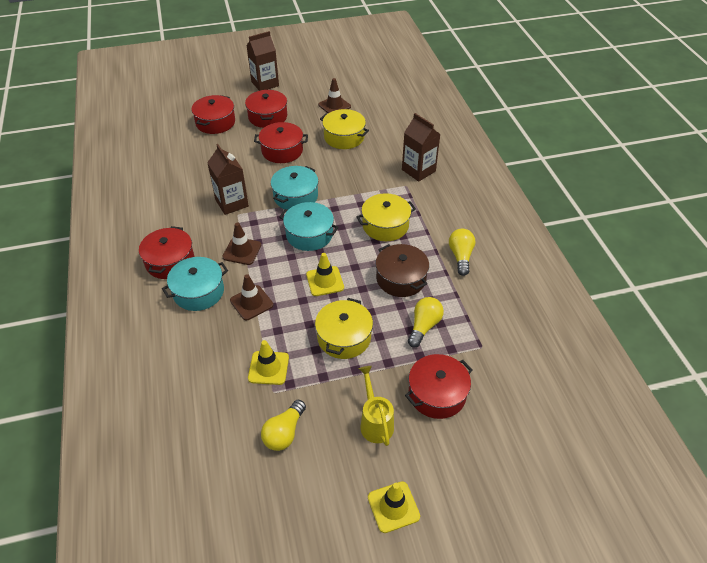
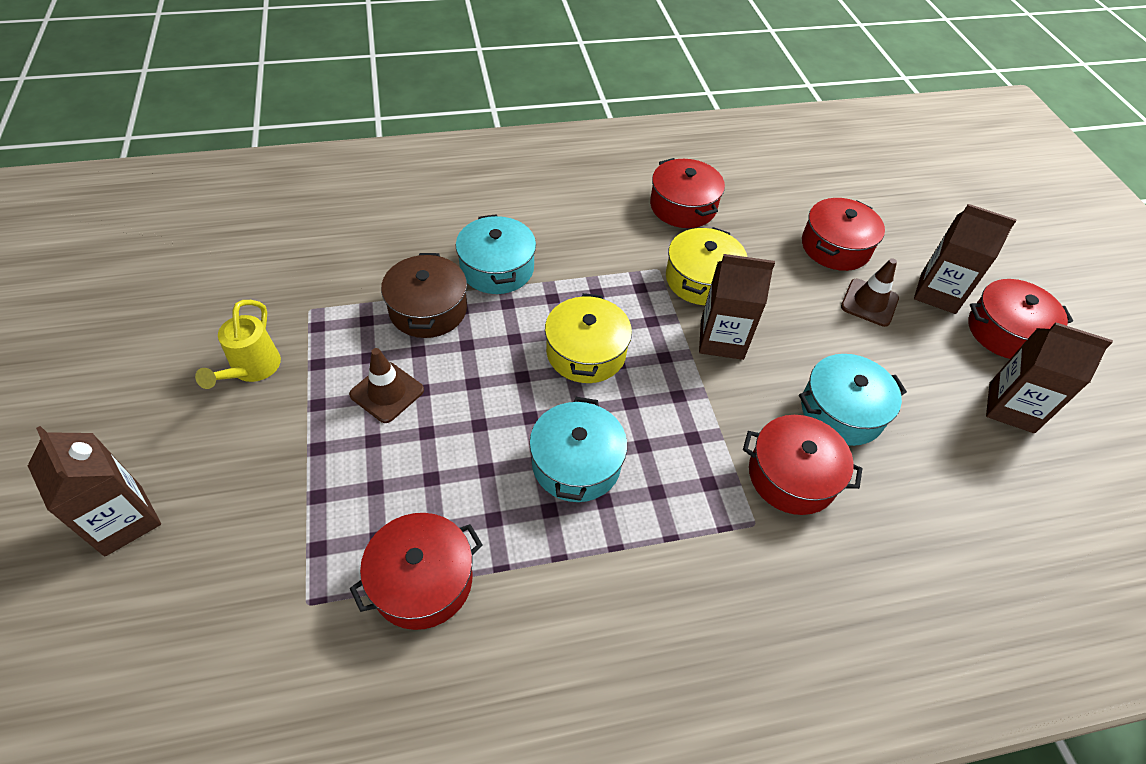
brown carton: [207,144,249,215] [247,31,279,91] [402,113,441,182] = 3 -> [28,426,161,556] [699,254,775,360] [914,204,1017,314] [986,323,1113,433] = 4
brown traffic cone: [222,222,261,265] [230,274,273,320] [318,78,351,113] = 3 -> [349,348,424,423] [841,258,899,327] = 2
yellow light bulb: [261,400,306,451] [408,297,444,348] [449,228,476,276] = 3 -> none = 0
yellow pot: [315,298,373,359] [320,109,369,149] [356,193,416,241] = 3 -> [545,293,632,383] [666,227,747,305] = 2
yellow traffic cone: [248,340,289,385] [306,253,344,296] [368,481,420,533] = 3 -> none = 0

